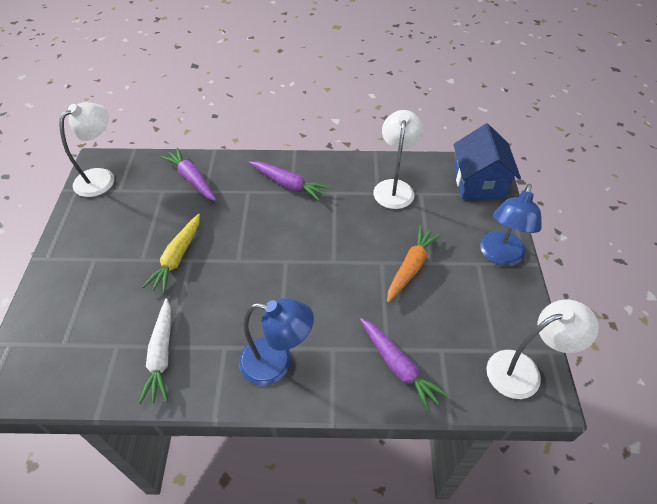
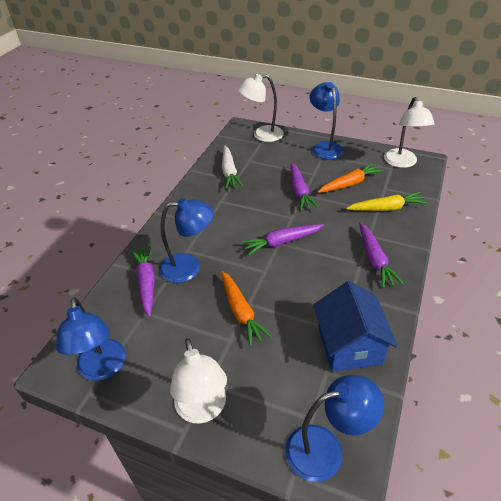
blue lamp: [239,298,314,385] [480,184,542,266] = 2 -> [56,297,126,381] [159,198,214,283] [285,375,384,482] [310,82,344,160] = 4
orange carrot: [387,226,441,303] = 1 -> [221,271,272,347] [318,163,383,193] = 2
purple carrot: [160,148,216,201] [249,162,330,201] [360,318,449,413] = 3 -> [131,246,155,317] [241,224,324,255] [290,163,319,211] [359,222,404,288] = 4

